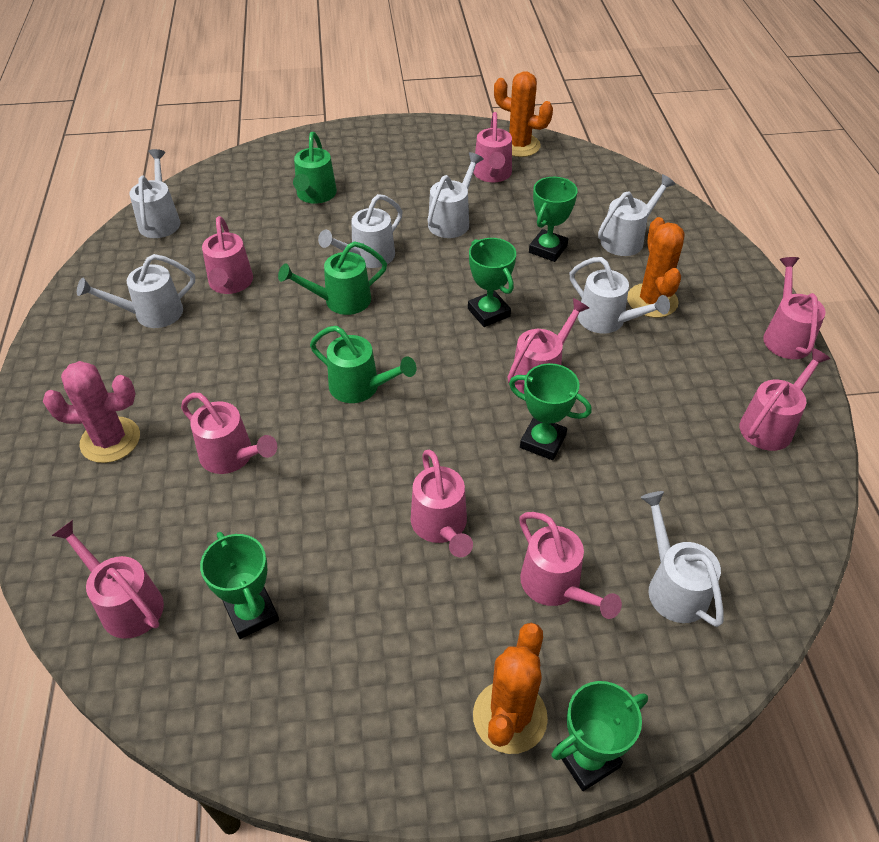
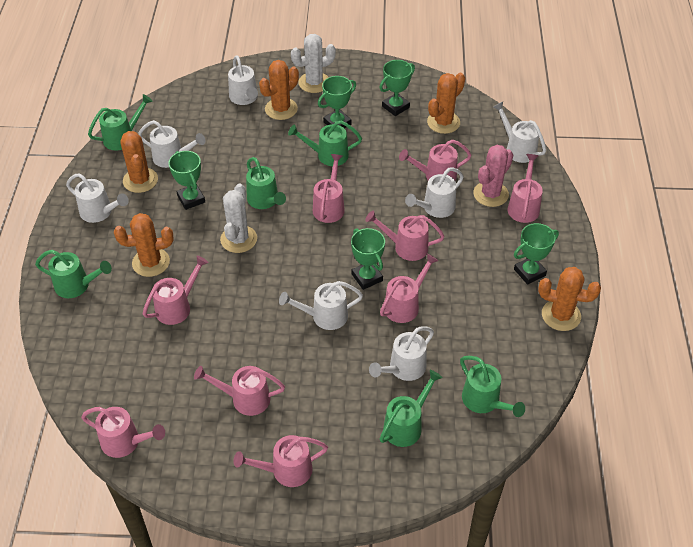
green watering can: [278,241,387,315] [293,132,337,204] [310,326,416,403] = 3 -> [35,250,112,298] [88,94,153,151] [246,157,286,209] [288,121,362,166] [380,370,443,447] [460,356,525,417] = 6
orange cactus: [473,623,548,754] [494,71,553,157] [627,217,684,318] = 3 -> [114,213,174,277] [121,131,158,193] [259,60,299,120] [427,73,465,134] [538,267,601,331] = 5
white cactus: none = 0 -> [220,183,257,253] [291,34,336,93] = 2

